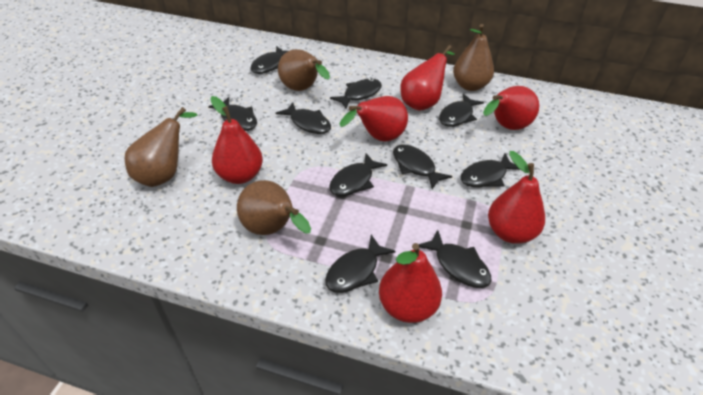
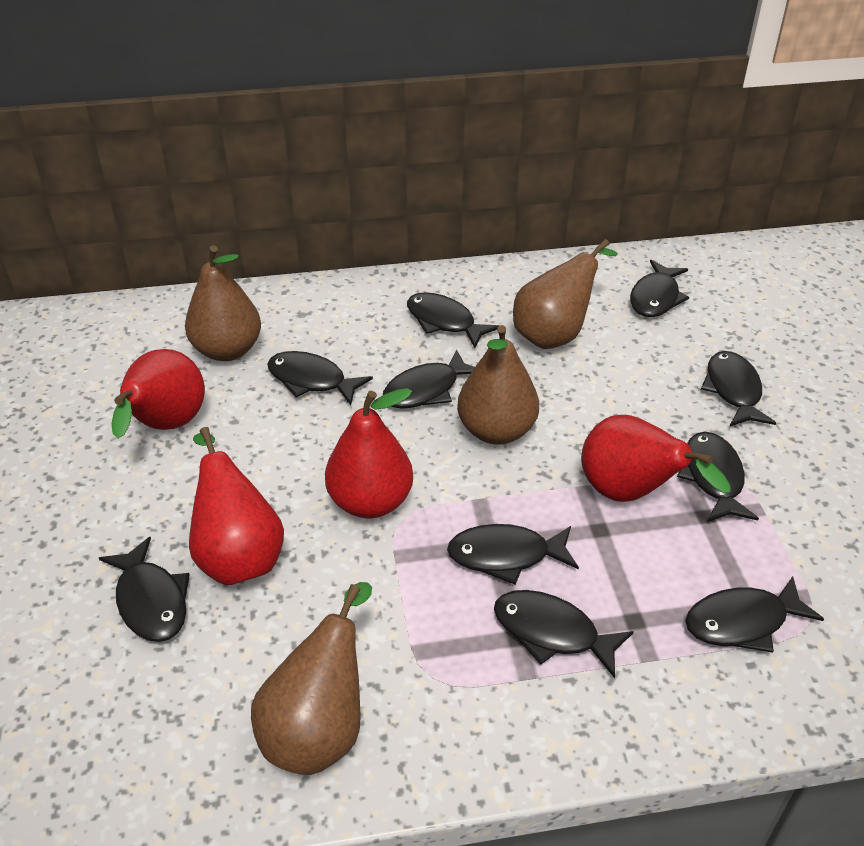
red pear: [210,96,263,184] [340,96,408,142] [379,243,442,323] [400,45,455,111] [483,86,539,130] [488,151,545,244] = 6 -> [111,349,205,438] [189,427,284,585] [325,388,413,518] [581,415,730,502] = 4

